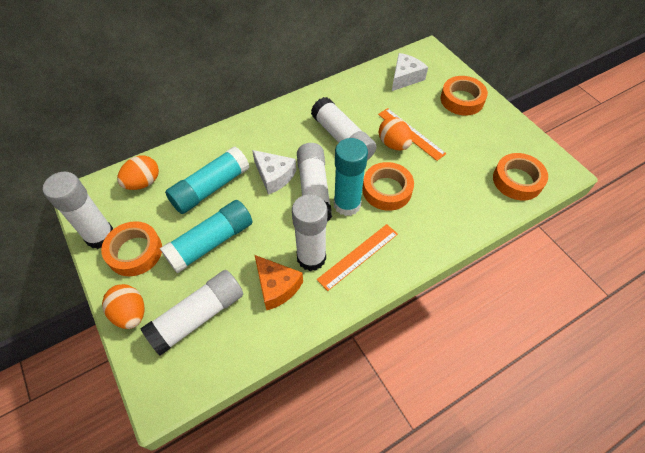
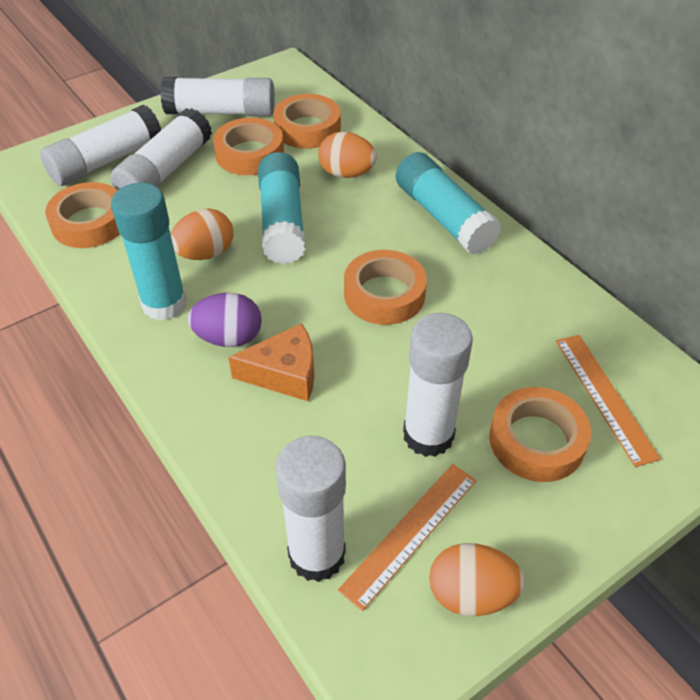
orange tape: [101,221,162,276] [362,162,414,211] [440,76,488,116] [493,153,548,200] = 4 -> [45,182,120,248] [213,118,284,175] [273,94,341,149] [344,250,427,325] [489,387,591,482] = 5
purple egg: none = 0 -> [188,292,262,347] = 1
white cheese: [252,150,296,195] [392,53,428,91] = 2 -> none = 0

